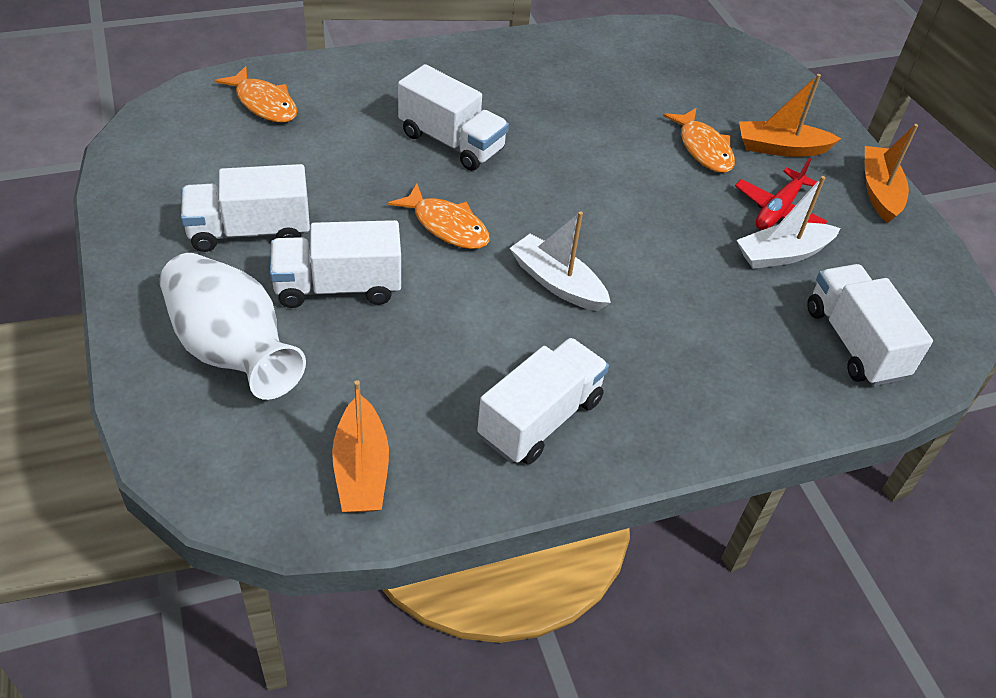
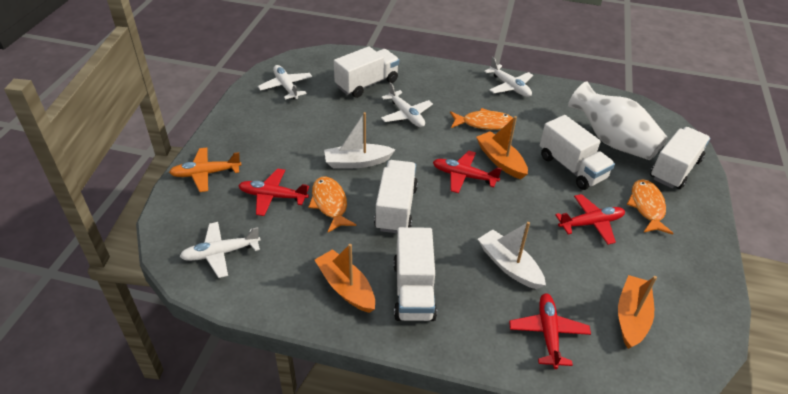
orange plane: none = 0 -> [169,147,242,192] = 1
red plane: [735,158,827,230] = 1 -> [238,168,309,216] [433,151,502,193] [509,293,591,369] [555,194,625,245] = 4
white plane: none = 0 -> [179,222,261,278] [258,65,312,99] [381,82,433,127] [484,57,533,97] = 4

